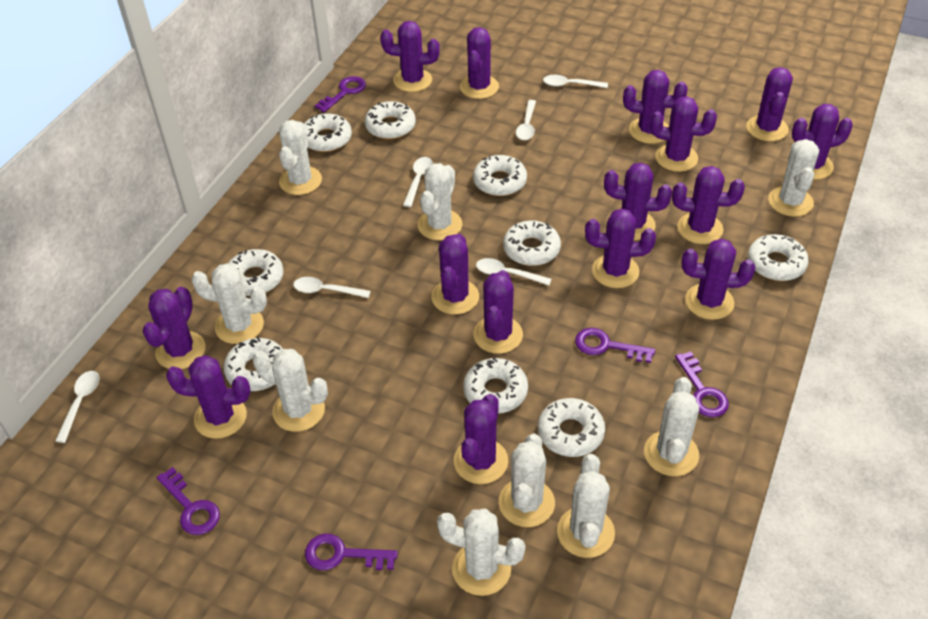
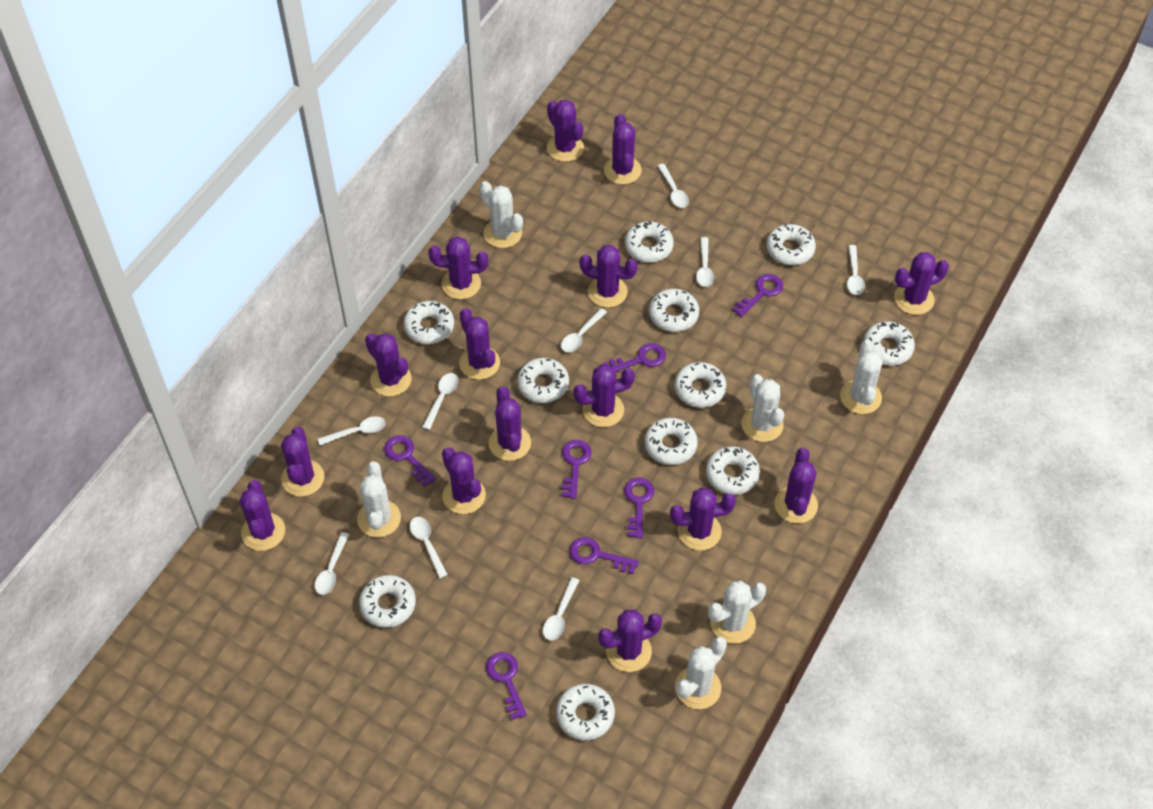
purple key: [156,467,220,535] [305,534,398,570] [315,76,366,112] [575,328,655,363] [675,352,729,417] = 5 -> [384,435,436,487] [486,652,527,720] [562,440,591,499] [569,537,639,574] [602,343,666,372] [624,478,654,538] [732,274,783,317] = 7
white cactus: [191,263,267,344] [253,349,328,432] [279,120,322,195] [418,163,462,241] [437,509,525,596] [499,434,555,527] [557,454,615,558] [644,377,699,476] [768,139,819,217] = 9 -> [357,461,401,538] [479,181,523,248] [675,637,727,709] [708,581,766,644] [742,374,784,442] [840,340,883,414] = 6
white donut: [223,337,283,391] [228,249,284,296] [304,113,352,152] [365,101,416,139] [463,358,528,413] [473,155,527,196] [503,221,561,266] [538,398,605,457] [748,234,809,281] = 9 -> [359,575,416,628] [404,301,454,344] [517,358,569,403] [556,684,615,740] [625,221,674,262] [645,418,698,465] [649,289,699,332] [674,362,726,408] [706,446,760,495] [767,224,816,265] [863,321,915,365] = 11
white spoon: [55,371,100,443] [293,277,371,298] [403,157,433,207] [476,258,552,285] [516,100,536,140] [543,75,608,88] = 6 -> [315,532,349,595] [318,416,386,445] [410,517,448,578] [422,373,458,430] [543,577,580,641] [561,308,607,352] [658,164,689,208] [696,237,714,287] [847,245,865,295] = 9

